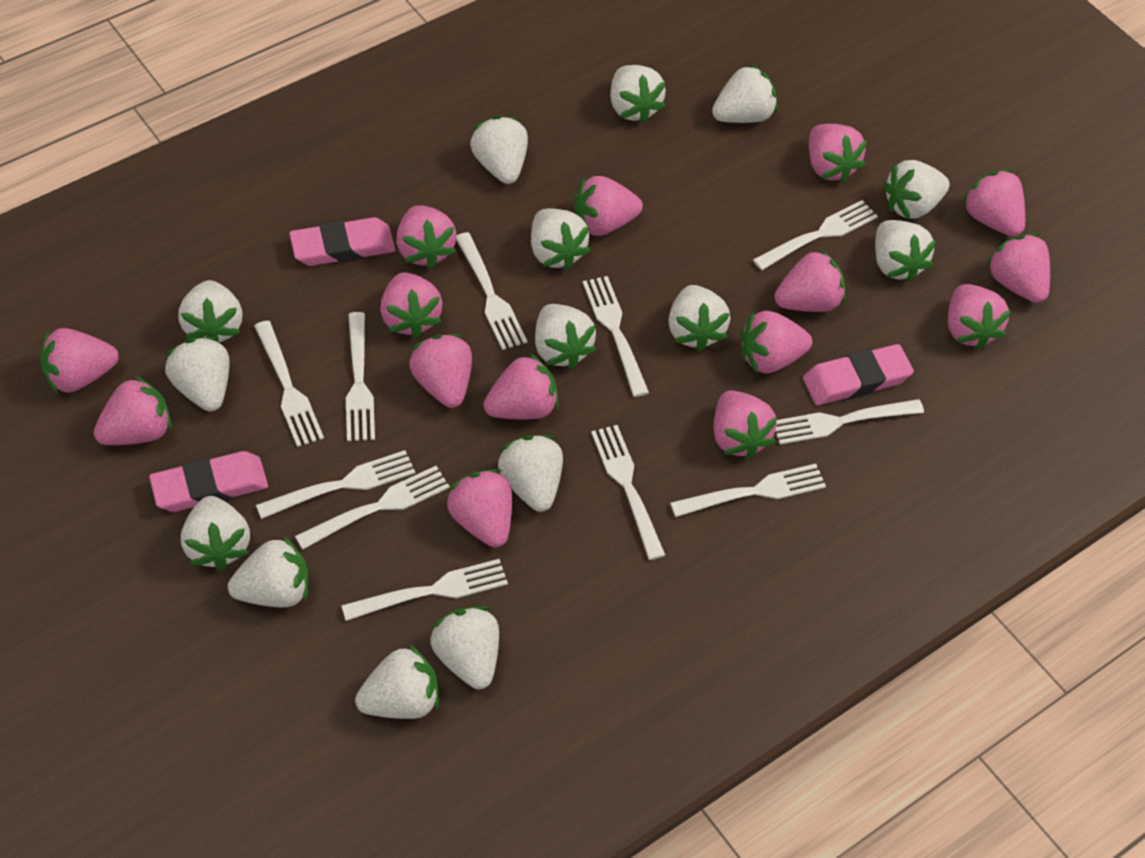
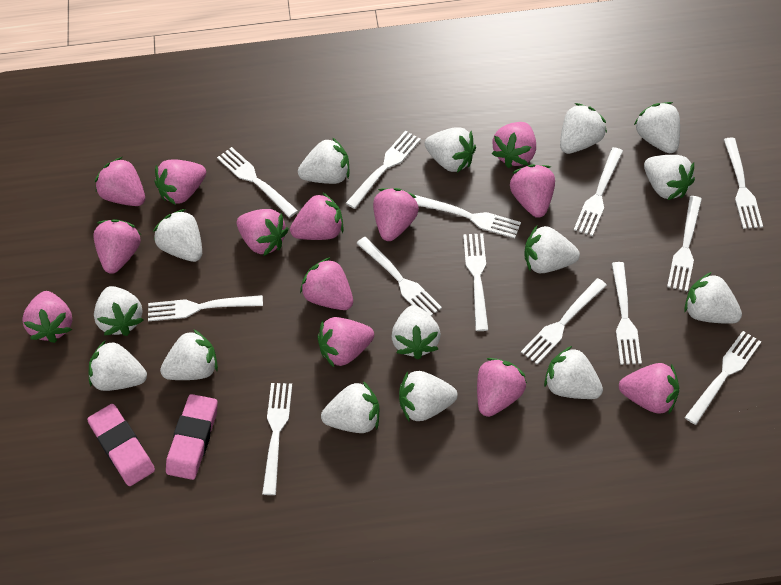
pink eraser: [149,451,268,512] [289,217,395,266] [803,344,914,405] = 3 -> [87,404,155,486] [166,394,218,480] = 2
pink strawberry: [40,328,119,393] [94,376,172,445] [380,273,443,339] [396,205,457,269] [409,334,472,408] [446,469,512,548] [484,353,559,419] [574,176,643,236] [713,390,777,460] [740,311,812,374] [774,249,846,312] [809,124,867,183] [948,284,1011,350] [962,169,1025,236] [986,234,1050,303] = 15 -> [22,291,72,343] [93,219,141,274] [95,157,145,206] [154,159,206,205] [237,209,289,256] [290,192,344,240] [300,257,353,310] [318,317,374,367] [373,188,419,241] [477,358,527,417] [492,122,536,168] [510,164,555,218] [619,363,679,414] = 13
white fork: [254,320,324,447] [256,450,415,519] [295,466,450,550] [341,559,508,621] [346,312,375,441] [456,232,527,350] [583,276,649,397] [591,425,665,560] [670,464,826,517] [753,200,878,270] [775,399,924,445] = 11 -> [148,295,263,321] [217,147,298,218] [262,383,292,495] [346,131,421,209] [356,237,442,316] [415,195,521,238] [463,233,488,331] [521,278,607,364] [574,147,623,236] [612,262,642,365] [667,196,702,292] [684,331,761,425] [724,137,763,229] = 13

